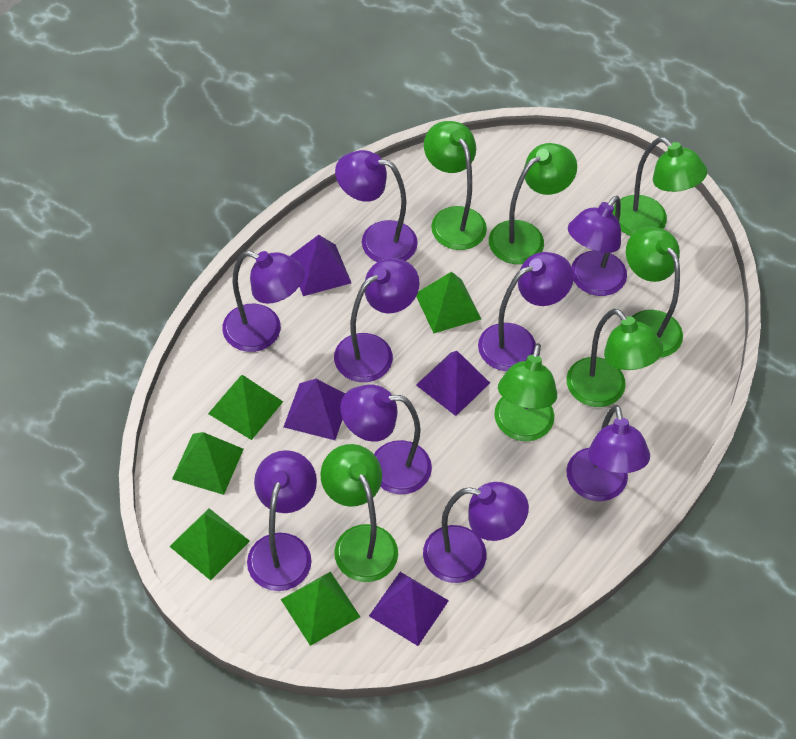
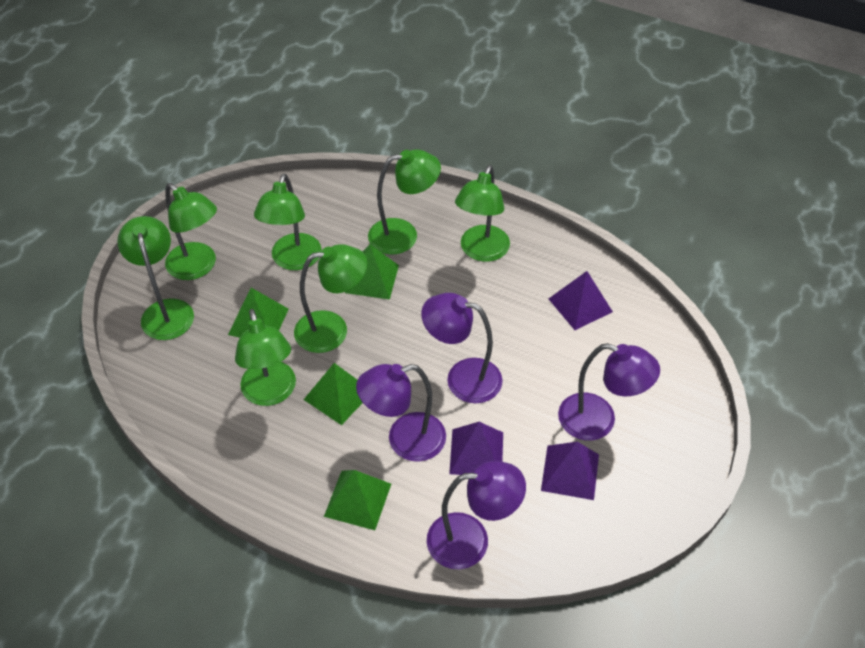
green pyramid: [169,508,250,581] [172,432,244,495] [208,375,283,440] [281,572,360,646] [416,272,481,333] = 5 -> [228,288,289,338] [304,363,363,425] [324,470,391,530] [345,244,399,300] = 4
purple lamp: [222,251,304,352] [247,450,317,591] [334,259,420,382] [335,150,418,262] [340,385,432,495] [423,482,529,583] [478,252,574,371] [566,405,650,501] [568,196,627,296] = 9 -> [356,364,446,462] [421,293,503,403] [427,461,526,569] [558,343,660,441] = 4
purple pyramid: [284,379,346,440] [290,235,351,296] [369,572,449,646] [416,351,490,416] = 4 -> [449,422,503,475] [541,442,599,500] [549,271,613,330] = 3

